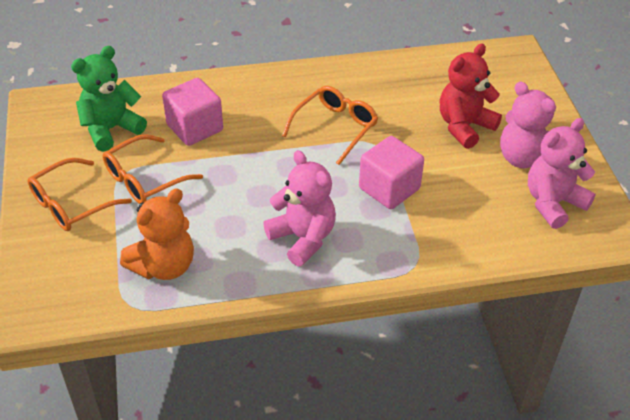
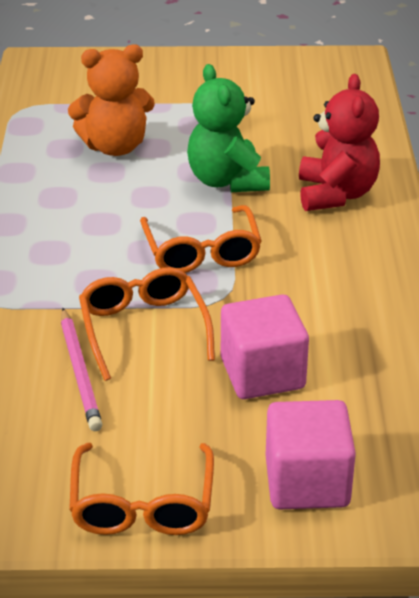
pink pencil: none = 0 -> [61,308,102,431] = 1
pink teddy bear: [263,150,336,266] [500,82,556,168] [528,118,596,229] = 3 -> none = 0

